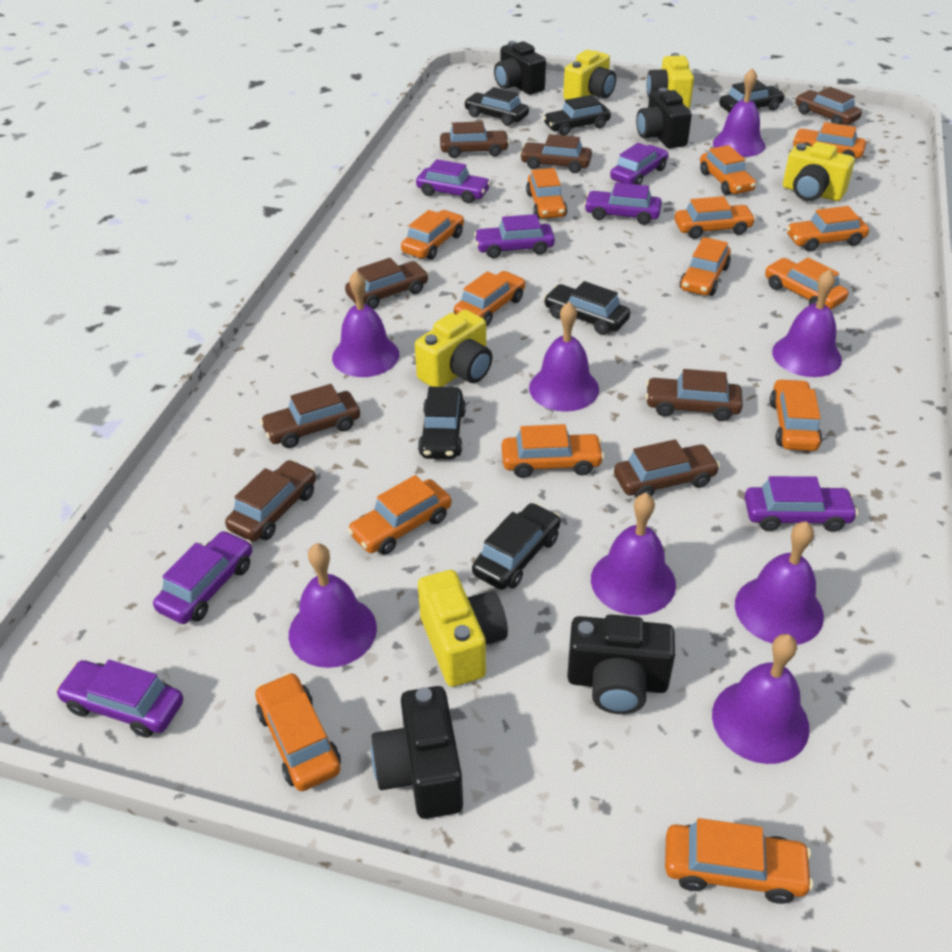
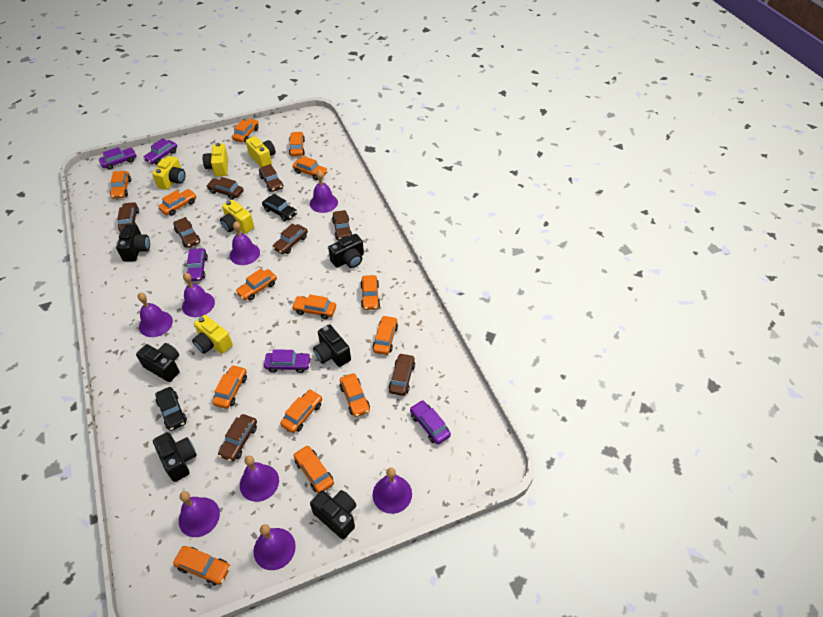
black camera: [371,686,463,819] [494,41,546,95] [567,614,675,714] [636,88,692,149] = 4 -> [116,224,150,261] [136,343,180,382] [153,432,197,482] [310,490,356,539] [313,324,351,367] [328,234,364,268] = 6
black car: [418,387,466,459] [464,87,529,126] [472,503,561,590] [543,95,611,136] [544,281,630,335] [719,80,785,113] = 6 -> [155,387,187,431] [262,194,297,221] = 2
purple car: [56,660,183,738] [153,530,252,624] [416,159,491,204] [474,214,555,258] [584,183,662,225] [610,143,668,185] [744,476,858,532] = 7 -> [99,147,137,170] [143,138,177,164] [186,248,208,281] [264,349,311,373] [410,400,451,445] = 5

